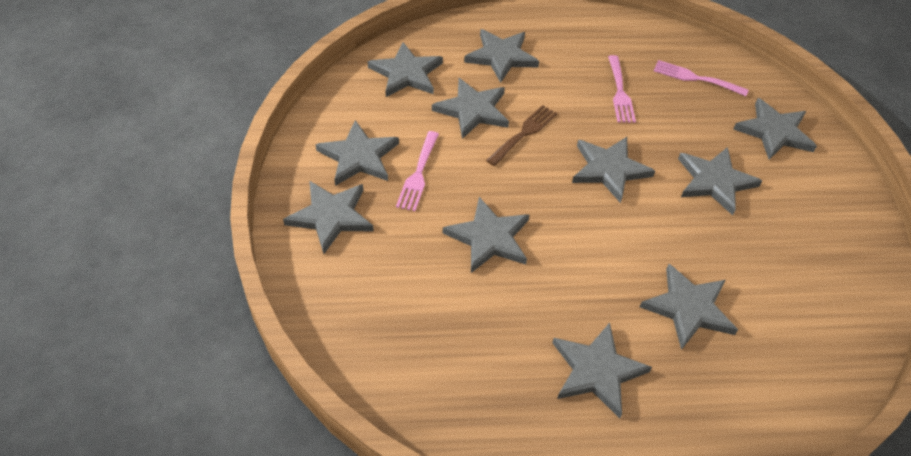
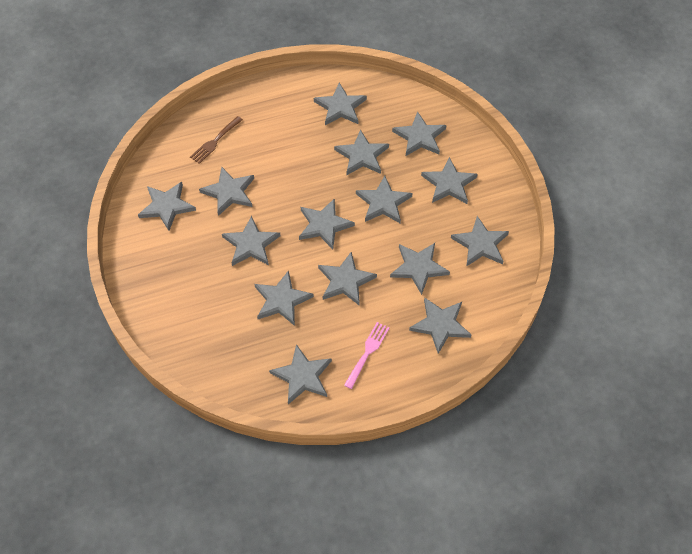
grey star: [283,181,374,254] [316,120,399,186] [368,42,443,97] [432,78,509,139] [443,197,529,273] [464,29,539,83] [552,323,652,418] [572,137,655,203] [640,264,738,350] [678,147,762,215] [733,98,817,160] = 11 -> [138,182,196,231] [199,167,254,216] [222,216,280,266] [254,270,314,326] [269,344,332,405] [299,198,355,249] [314,83,367,125] [318,252,377,306] [334,130,389,175] [356,176,413,223] [390,243,450,295] [392,111,446,156] [409,297,471,354] [421,157,478,204] [451,216,509,267] = 15
pink fork: [396,131,439,211] [608,55,636,123] [654,60,748,96] = 3 -> [344,322,389,389] = 1

